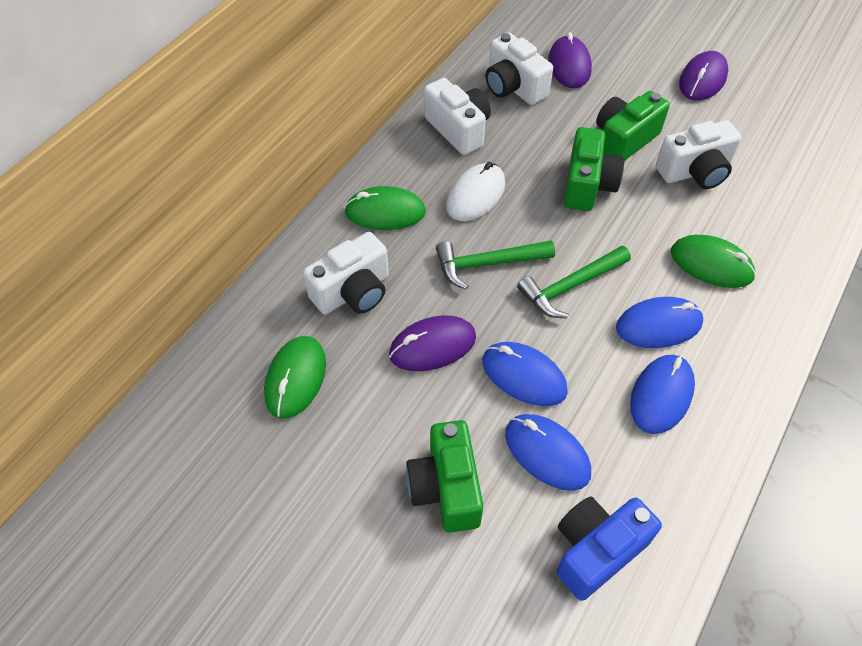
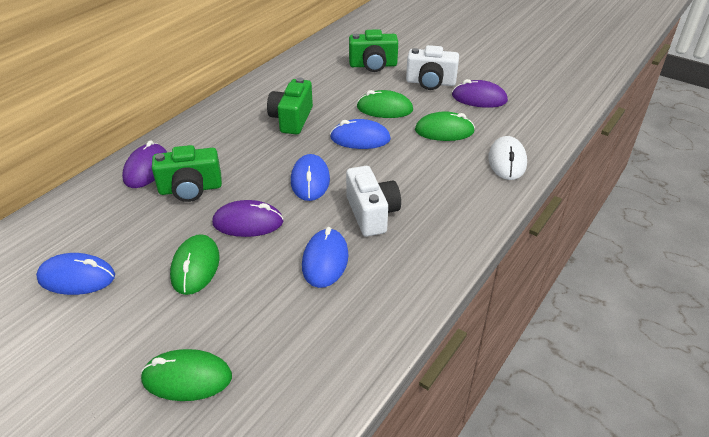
blue camera: [557,497,662,601] = 1 -> none = 0
green hammer: [436,240,555,290] [517,246,631,318] = 2 -> none = 0
green mouse: [264,336,326,419] [344,186,426,230] [671,235,756,288] = 3 -> [140,349,232,401] [170,234,220,295] [357,90,413,118] [415,111,475,141] = 4
white camera: [303,232,389,314] [424,78,491,155] [486,33,553,105] [656,120,741,189] = 4 -> [346,166,401,237] [406,45,459,90] = 2

